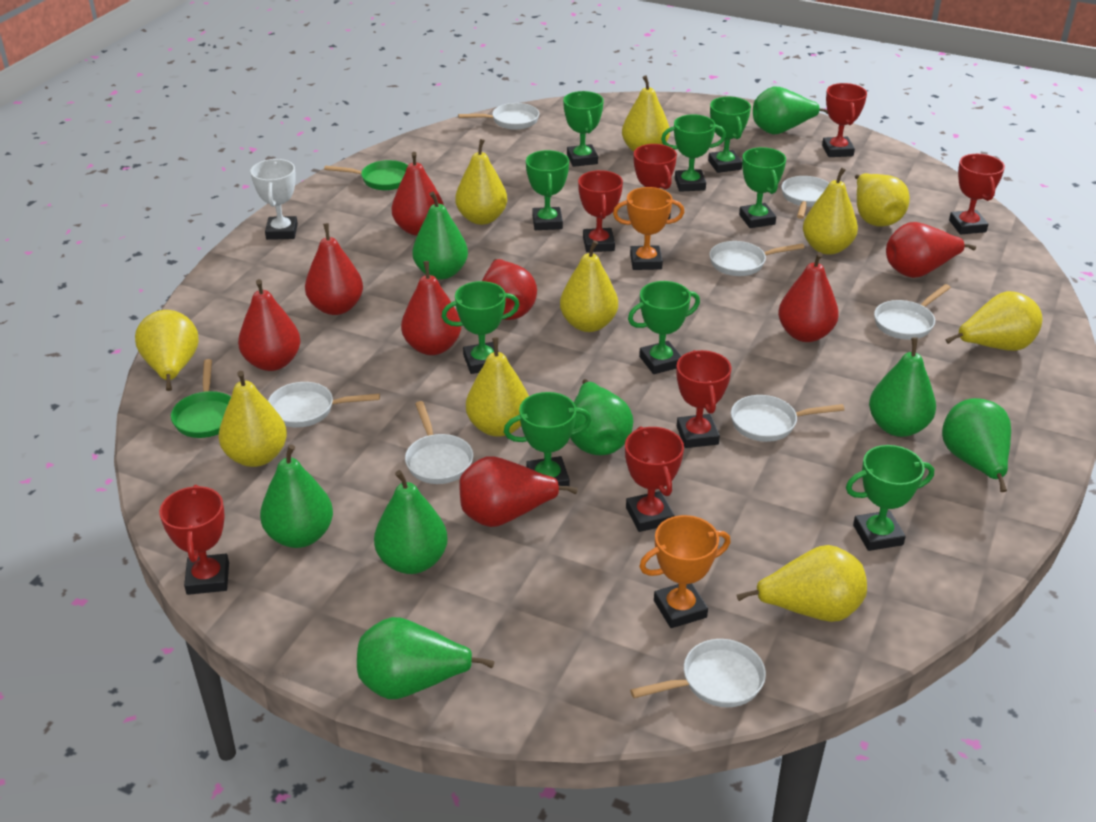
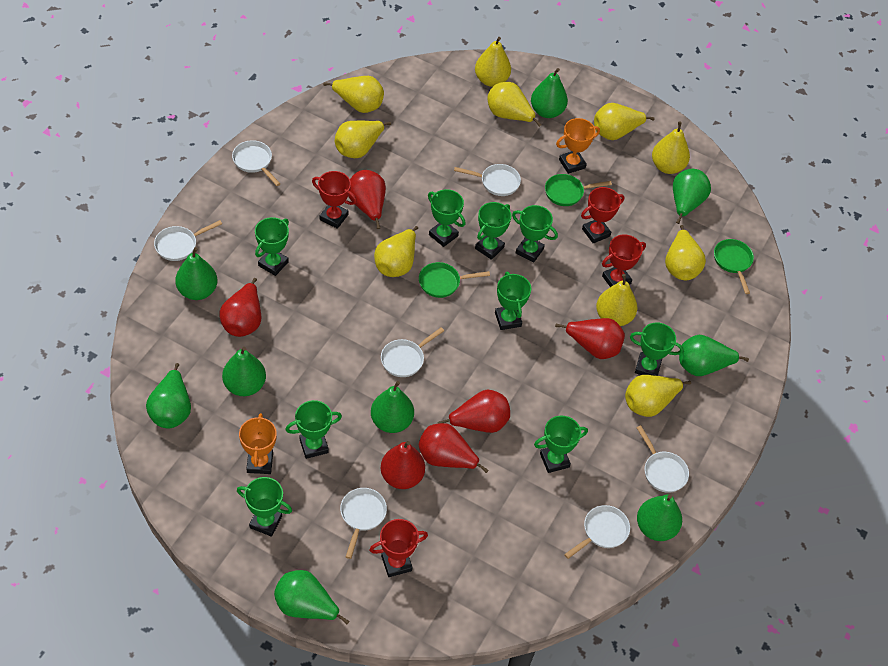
green pan: [171,359,231,438] [324,160,408,190] = 2 -> [419,262,490,298] [545,174,612,206] [714,239,754,294] = 3
green pear: [260,445,333,548] [357,617,494,699] [374,470,448,574] [412,192,468,280] [570,379,633,455] [753,87,828,134] [869,337,936,437] [942,398,1011,492] = 8 -> [146,363,191,428] [175,247,217,300] [222,347,266,396] [274,570,349,625] [371,381,414,433] [531,68,568,118] [637,495,682,541] [673,169,711,224] [679,335,749,376] = 9
red pear: [238,279,300,371] [305,223,363,315] [392,152,444,236] [401,261,461,355] [459,456,578,527] [482,259,537,320] [778,252,839,342] [886,222,976,278] = 8 -> [219,278,261,337] [348,170,386,229] [381,441,425,489] [419,423,489,473] [437,390,510,433] [555,318,625,359] = 6
red trophy: [159,485,229,595] [578,170,623,252] [625,427,684,532] [634,144,677,220] [676,350,732,448] [822,83,867,157] [949,154,1005,235] = 7 -> [312,171,357,229] [369,519,428,577] [581,187,625,243] [602,234,646,287] = 4
white pan: [268,382,380,428] [405,401,473,484] [458,103,539,130] [630,639,766,707] [710,241,805,276] [731,395,845,442] [781,176,829,219] [874,284,951,340] = 8 -> [154,220,222,261] [232,140,281,186] [340,488,387,559] [381,327,444,377] [454,164,521,196] [564,505,630,559] [636,425,689,493] = 7
white trophy: [250,159,298,240] = 1 -> none = 0

